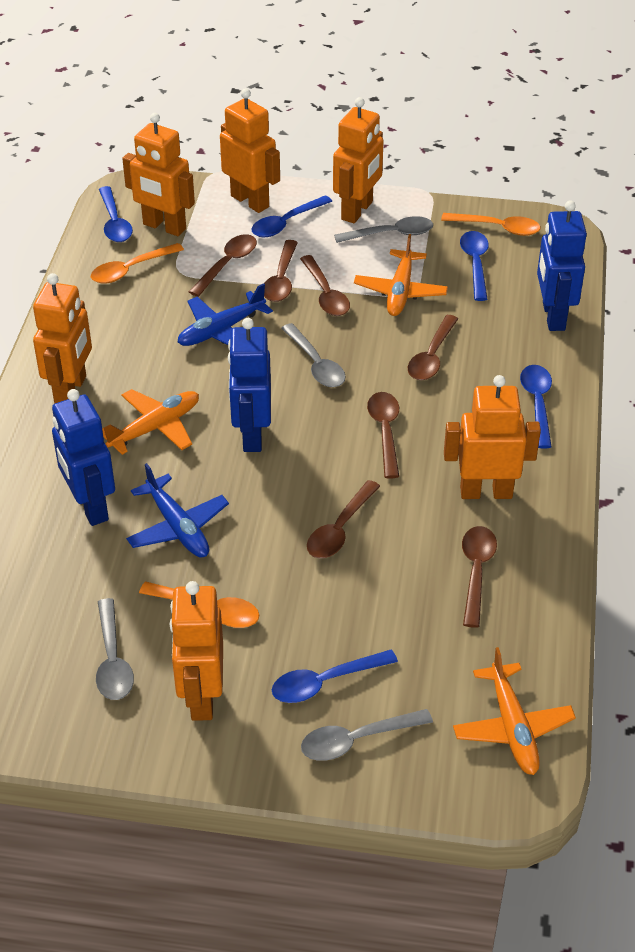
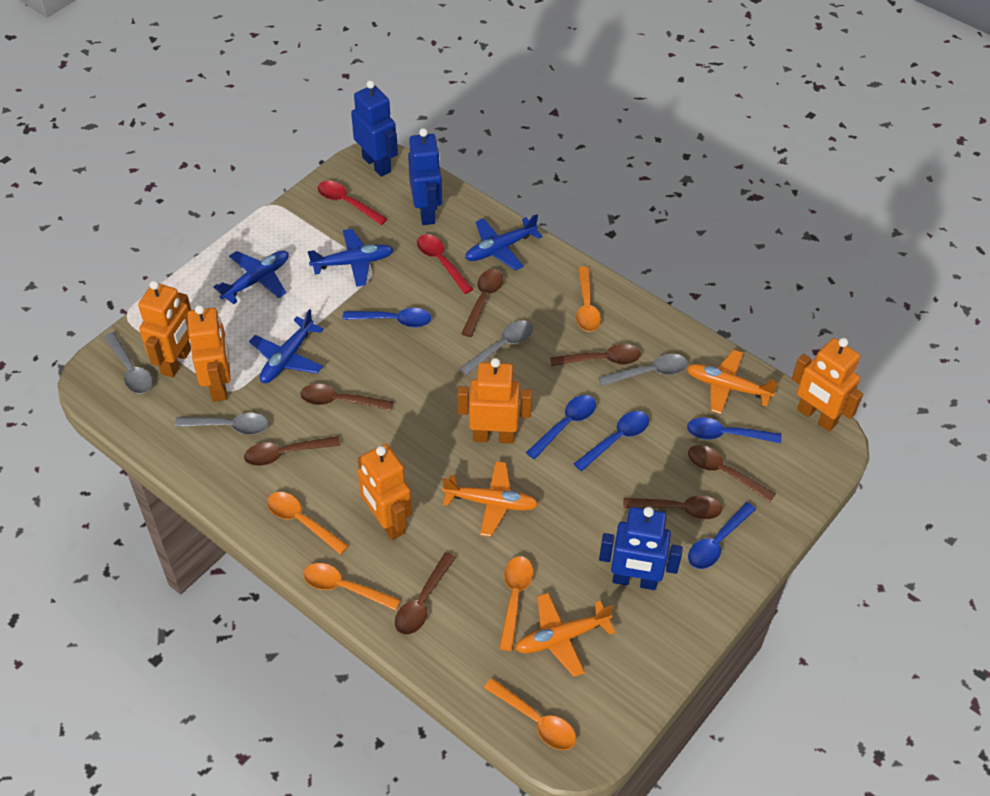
blue plane: [126,463,229,558] [178,283,273,346] = 2 -> [214,250,289,305] [249,309,324,383] [308,229,394,287] [465,214,543,271] = 4
orange robot: [33,273,92,404] [122,113,195,236] [170,581,223,721] [220,88,280,213] [333,97,384,223] [444,375,541,499] = 6 -> [138,280,191,378] [187,305,231,402] [358,444,412,540] [457,358,532,444] [792,338,863,432] = 5
orange spoon: [91,243,184,283] [139,582,260,628] [441,213,541,236] = 3 -> [267,492,348,555] [303,563,401,611] [484,678,576,750] [499,556,533,651] [576,267,601,332] = 5
red spoon: none = 0 -> [318,181,387,225] [417,234,473,294] = 2

